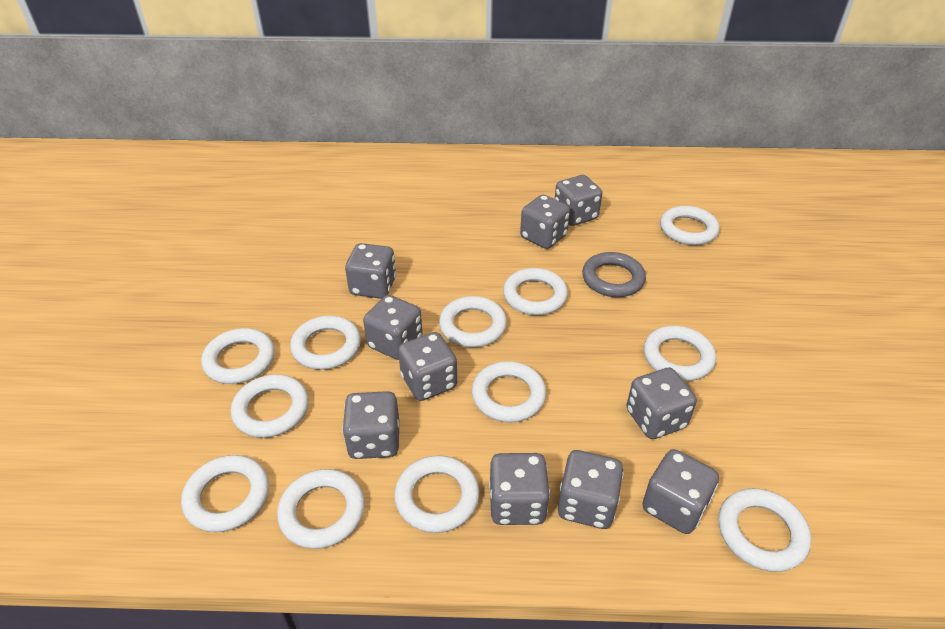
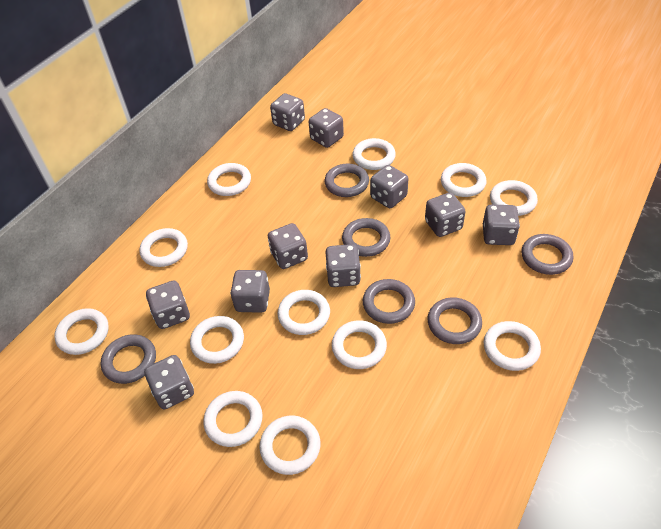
grey ring: [582,252,646,297] = 1 -> [101,334,156,384] [325,164,369,197] [342,218,390,257] [363,279,415,324] [428,297,482,344] [522,234,574,275] = 6

